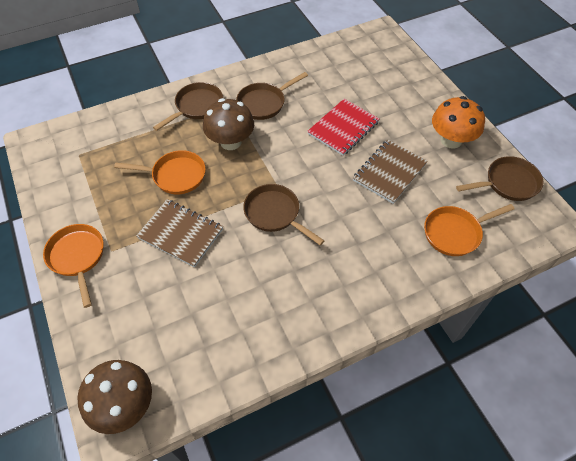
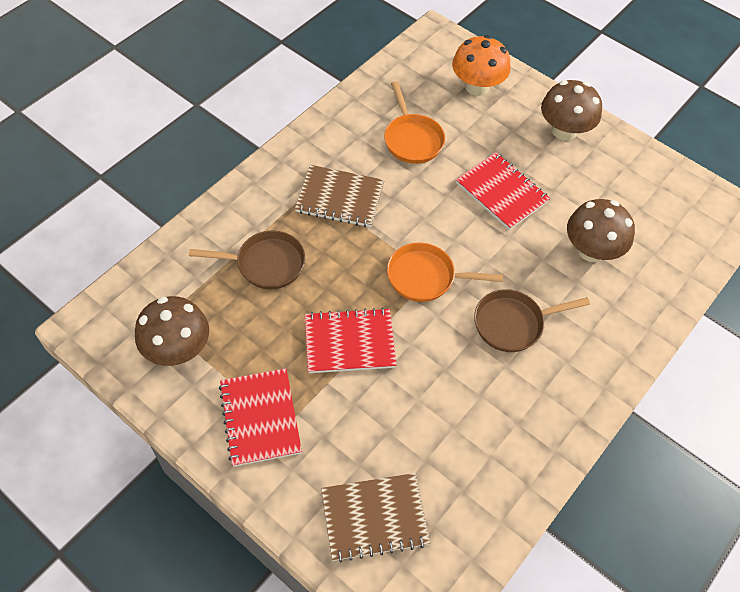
brown mushroom: [77,360,152,434] [203,98,254,150] = 2 -> [135,296,209,366] [541,80,602,141] [567,199,635,262] = 3
brown pan: [153,82,223,131] [236,72,308,120] [243,184,324,245] [456,156,543,201] = 4 -> [189,231,305,289] [474,289,590,352] = 2
orange pan: [43,224,104,308] [114,150,206,194] [424,204,515,256] = 3 -> [384,81,445,164] [387,243,503,302] = 2
red notebook: [307,99,379,156] = 1 -> [219,368,302,467] [305,308,397,373] [456,152,550,230] = 3

